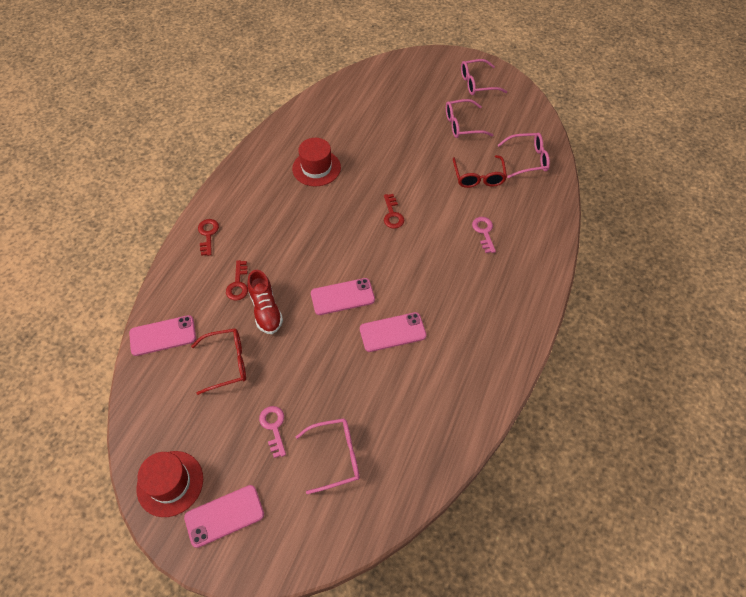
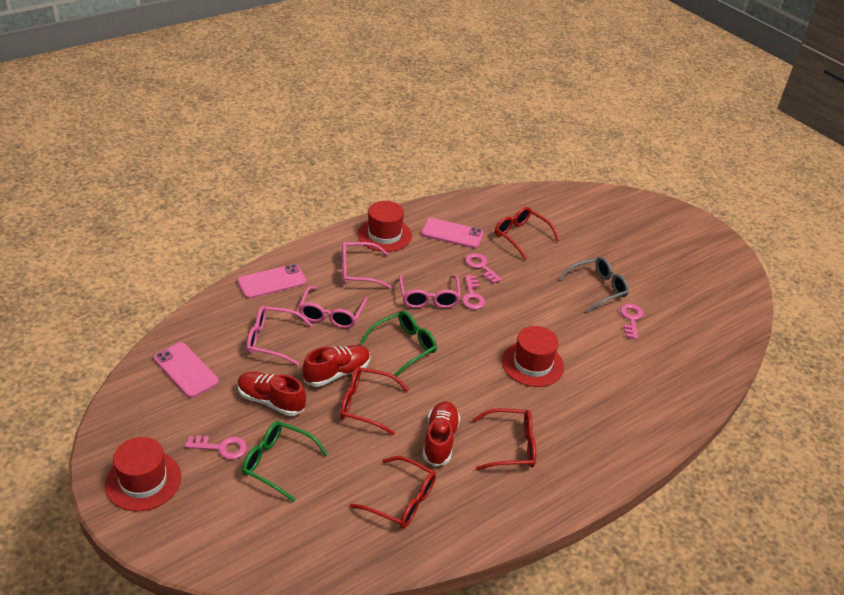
green glasses: none = 0 -> [242,421,328,502] [361,311,437,376] = 2
grey glasses: none = 0 -> [559,257,629,312] = 1
pink key: [259,406,286,458] [472,217,496,253] = 2 -> [185,436,247,460] [462,275,485,310] [465,253,502,284] [620,304,643,339] = 4
pink phone: [129,315,196,356] [184,485,264,548] [311,278,375,315] [360,312,427,352] = 4 -> [153,342,219,398] [237,264,307,299] [421,218,484,249] = 3
red glasses: [191,328,246,395] [453,155,507,188] = 2 -> [340,367,409,435] [350,456,436,529] [472,408,536,470] [495,207,560,260] = 4
red hat: [136,451,203,517] [292,138,341,186] = 2 -> [105,437,181,511] [358,201,412,252] [502,326,564,387] = 3
red key: [198,219,219,256] [226,260,248,301] [384,194,404,229] = 3 -> none = 0
red shoe: [247,270,283,334] = 1 -> [237,372,306,416] [302,345,370,387] [423,402,460,466] = 3

